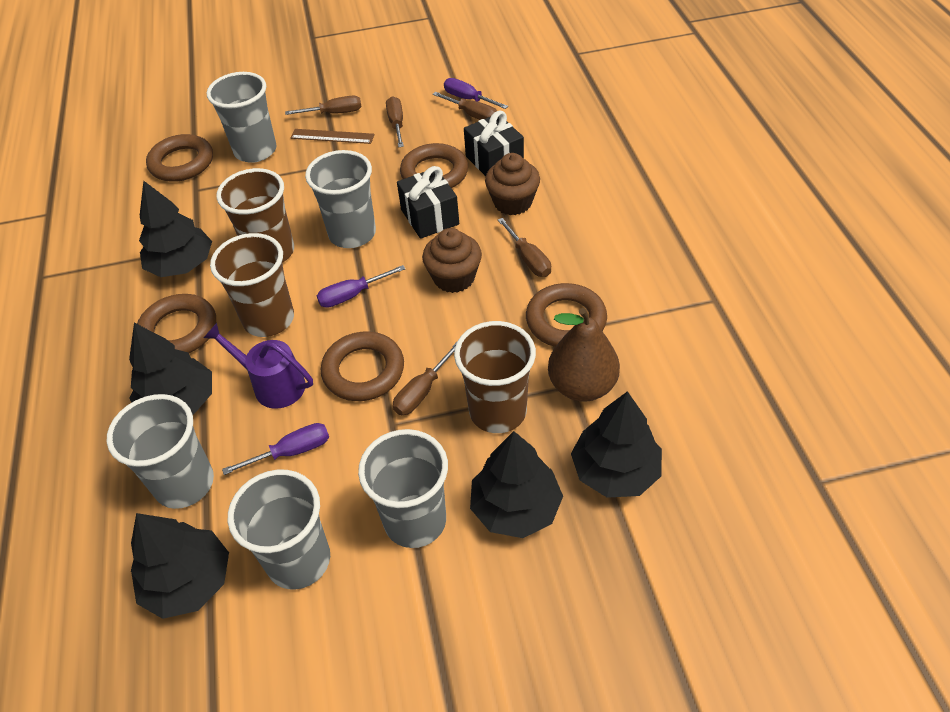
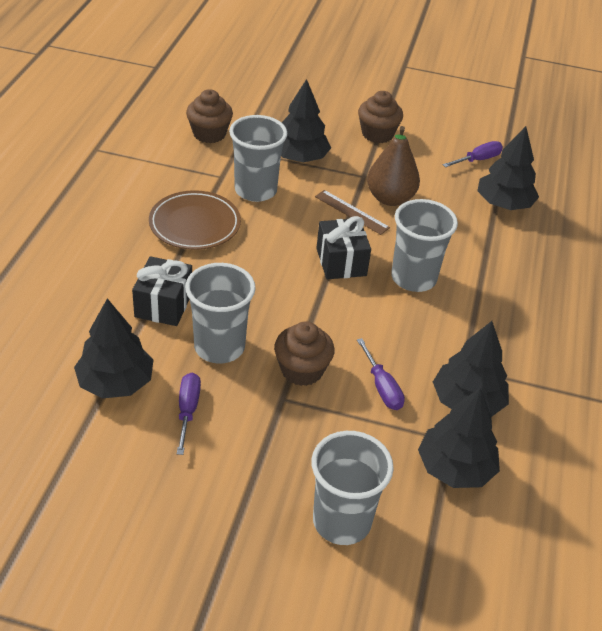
brown cup: [210,233,294,337] [216,168,294,263] [454,321,536,433] = 3 -> none = 0
brown cupcake: [422,228,482,293] [485,153,540,215] = 2 -> [186,89,233,143] [274,321,334,386] [358,91,403,143] = 3
brown plate: none = 0 -> [149,190,241,250] = 1
brown ring: [137,294,216,353] [146,134,213,182] [321,331,404,401] [400,143,468,188] [526,283,607,347] = 5 -> none = 0
brown screwdriver: [285,96,361,115] [386,96,404,147] [393,342,457,415] [432,92,497,120] [498,218,551,277] = 5 -> none = 0
grey cup: [107,394,214,509] [207,72,277,163] [228,470,330,590] [305,150,376,248] [358,429,448,548] = 5 -> [185,263,256,364] [229,115,287,202] [311,431,394,545] [391,199,458,292] = 4
purple watering can: [204,323,313,409] = 1 -> none = 0

